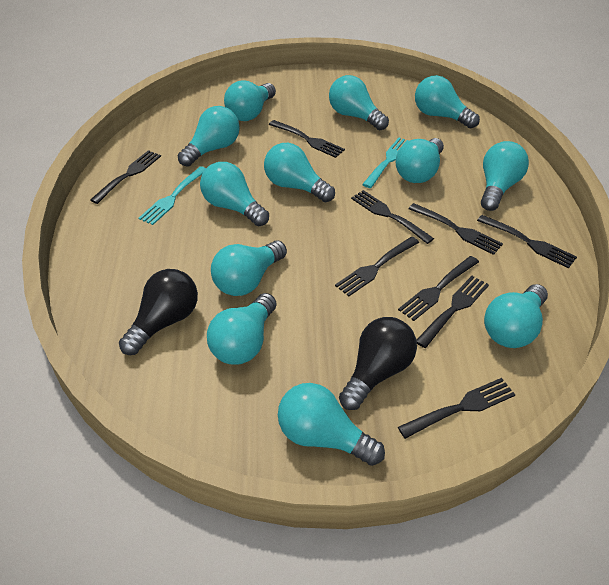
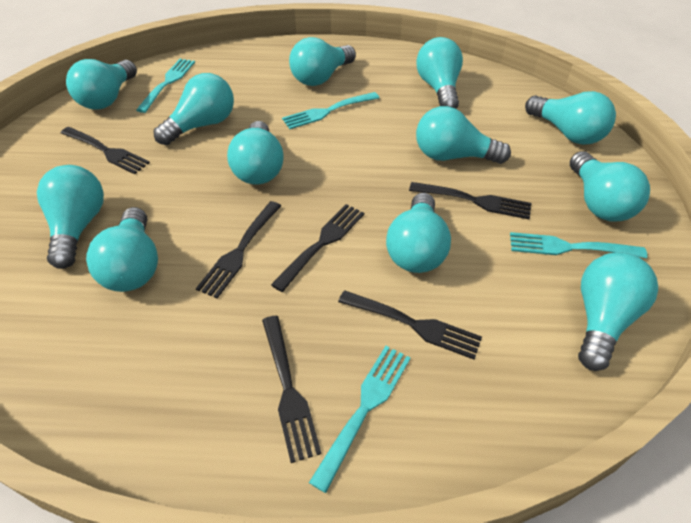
black fork: [90,150,161,204] [269,120,345,158] [335,237,419,296] [351,190,434,244] [398,256,479,321] [398,378,515,439] [409,203,503,255] [417,276,489,348] [477,215,577,268] = 9 -> [61,127,150,174] [196,201,281,298] [262,316,321,463] [271,204,364,292] [338,290,482,359] [409,182,531,219] = 6
black light bulb: [119,269,198,355] [339,317,417,410] = 2 -> none = 0
turquoise fork: [139,166,206,225] [362,138,409,188] = 2 -> [136,59,195,113] [282,92,379,129] [309,346,410,493] [510,232,647,258] = 4

